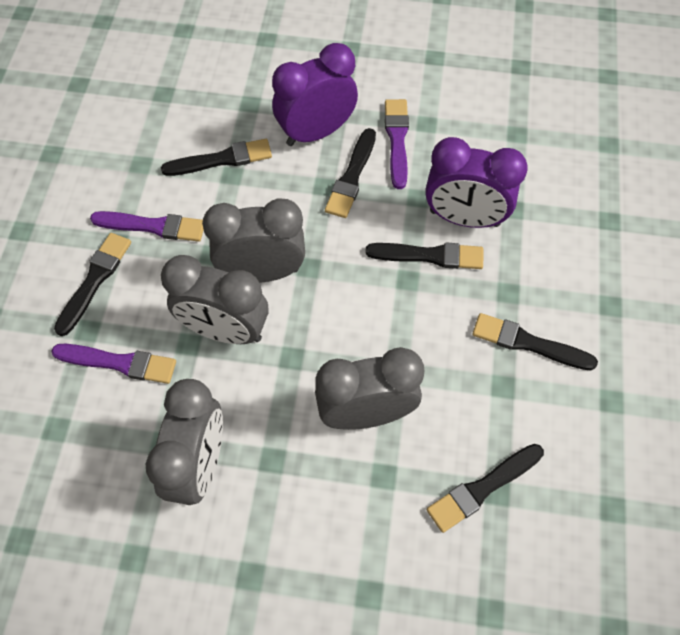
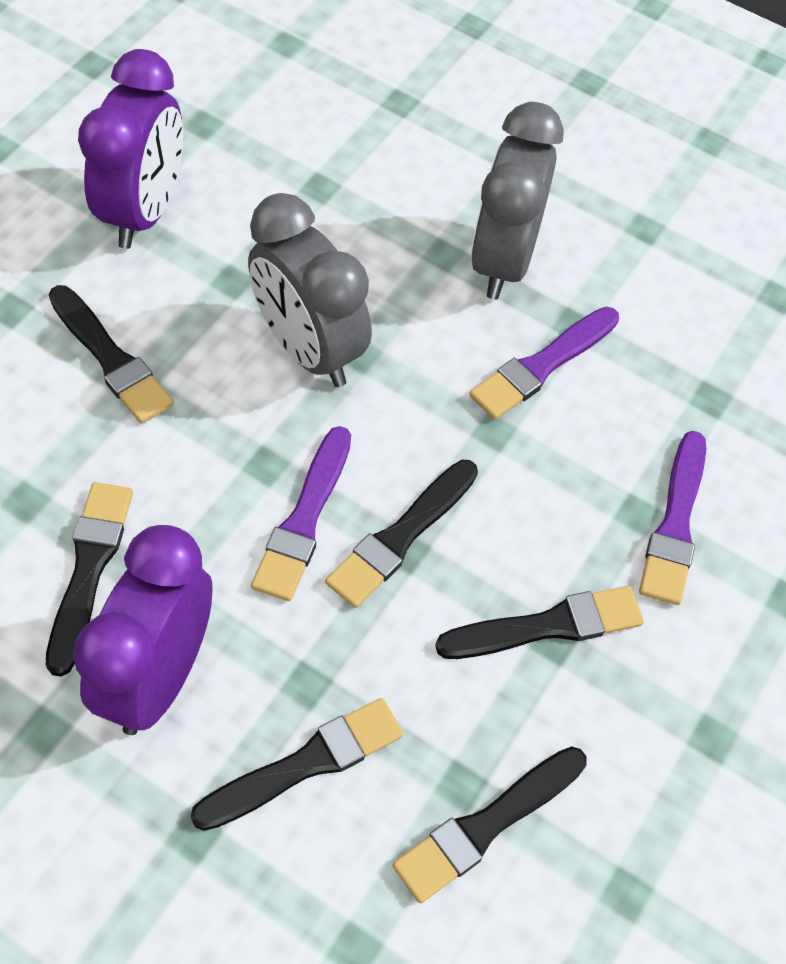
grey clock: [146,379,223,505] [161,255,268,344] [202,198,305,283] [315,347,424,430] = 4 -> [248,193,372,387] [471,102,564,300] = 2

